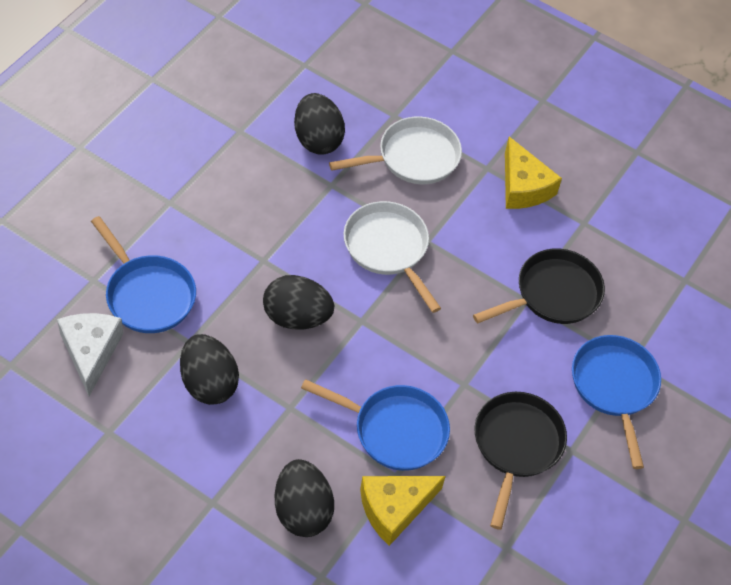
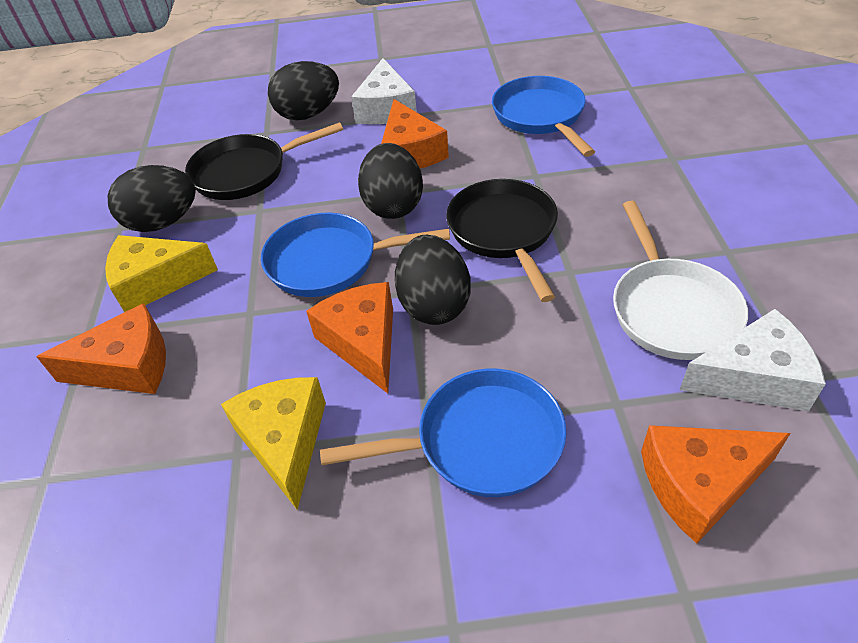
orange cheese: none = 0 -> [36,303,166,394] [306,282,393,393] [381,99,449,169] [641,425,791,544] = 4
white cheese: [57,313,124,396] = 1 -> [351,58,417,124] [680,309,826,411] = 2
white pan: [329,117,462,184] [344,201,441,313] = 2 -> [613,201,748,360] = 1

